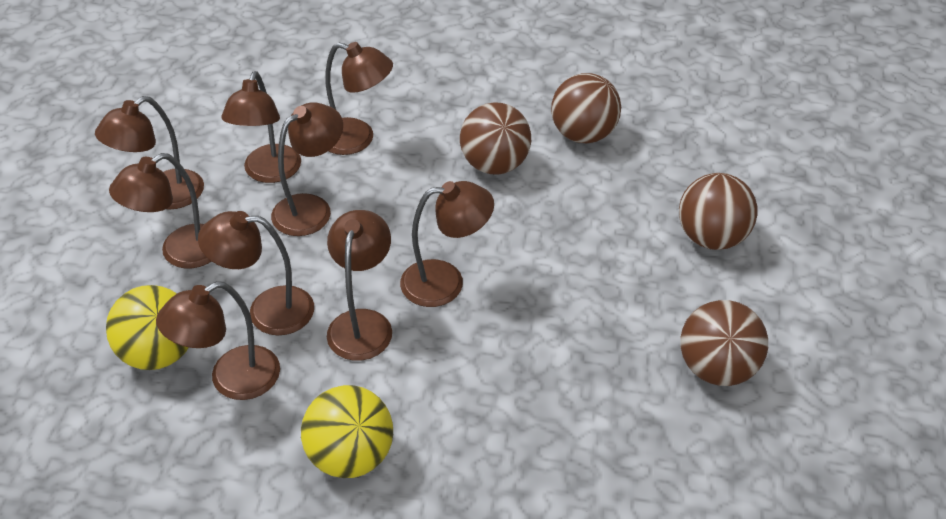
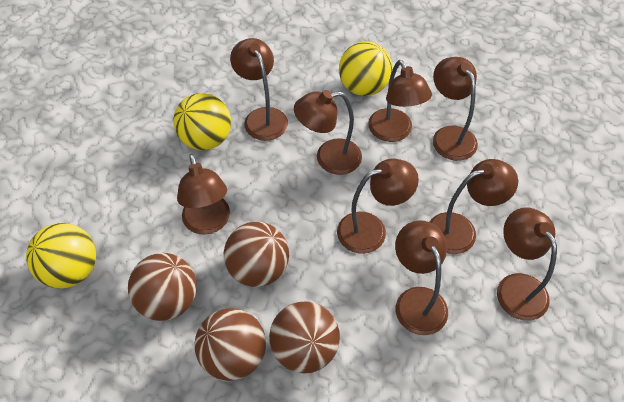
yellow ball: [106,285,189,370] [301,385,393,478] = 2 -> [26,223,96,288] [173,93,231,150] [339,41,393,96] = 3

